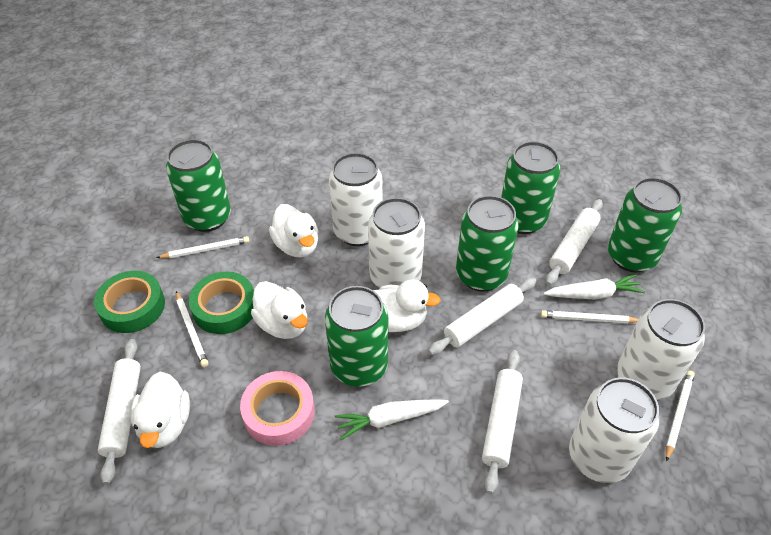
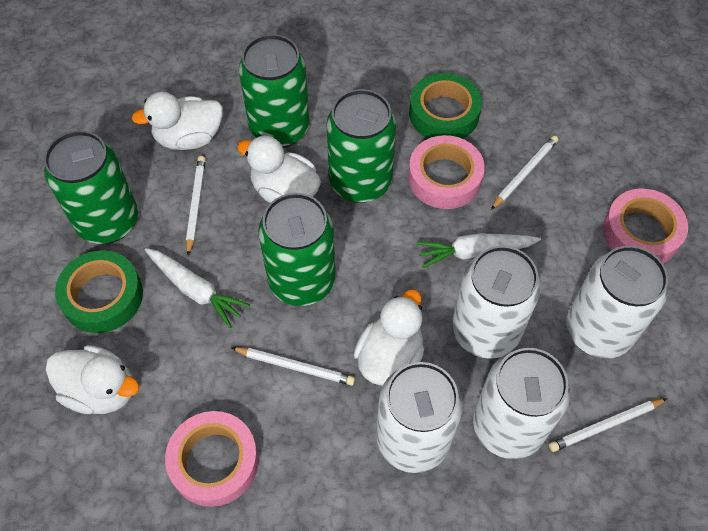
green can: [166,139,231,232] [325,286,388,387] [456,195,519,292] [501,141,560,234] [608,177,682,272] = 5 -> [44,131,138,244] [239,34,309,148] [258,193,336,306] [327,89,396,203] = 4
pink tape: [240,371,315,446] = 1 -> [165,411,259,507] [408,135,485,209] [603,189,688,263] = 3
white rolling pin: [98,339,141,484] [428,278,537,355] [482,350,523,494] [546,199,603,286] = 4 -> none = 0

